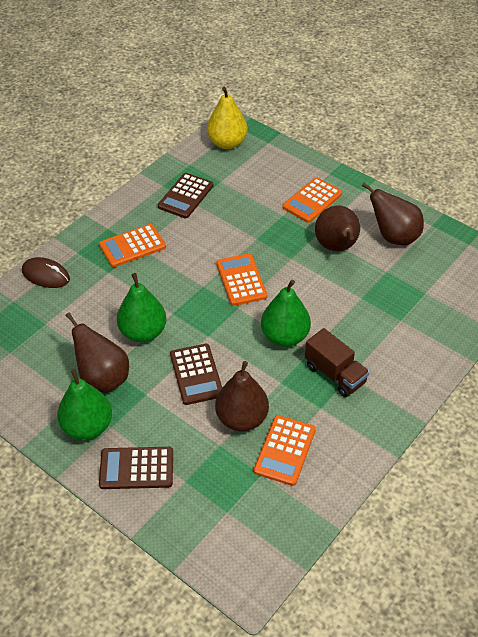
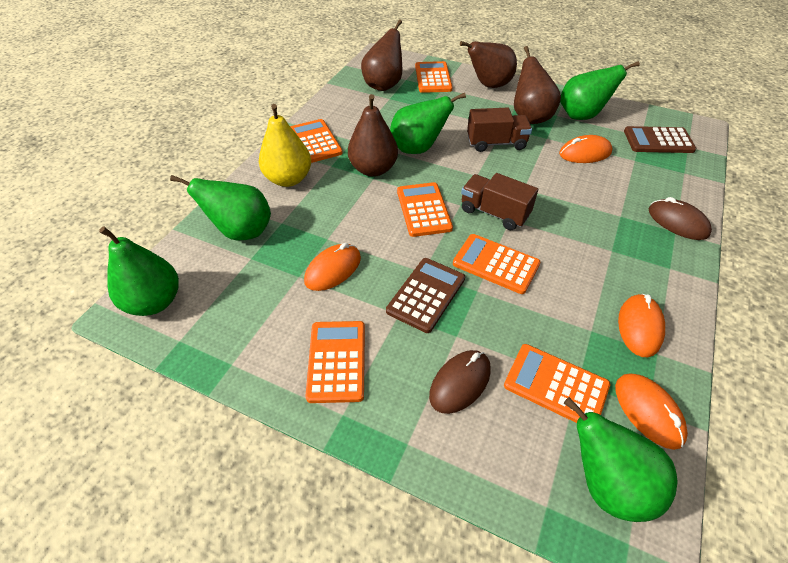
brown calculator: [99,447,173,489] [158,173,213,218] [170,344,222,405] = 3 -> [386,258,465,333] [624,126,696,153] = 2
brown mouse: [22,257,70,288] = 1 -> [429,350,491,414] [649,197,712,240] = 2
brown truck: [305,328,370,397] = 1 -> [461,173,538,230] [467,108,532,152] = 2
green pear: [57,369,112,440] [117,273,167,342] [261,280,311,347] = 3 -> [99,227,179,316] [170,175,271,240] [390,93,466,154] [560,61,640,120] [564,397,678,522] = 5
orange calculator: [99,224,166,267] [216,254,267,306] [254,415,316,486] [282,177,342,223] = 4 -> [290,119,343,163] [305,321,365,403] [397,182,453,237] [415,61,452,93] [453,234,540,294] [504,344,610,423] = 6
orange mouse: none = 0 -> [304,243,361,291] [559,135,613,163] [615,373,688,450] [618,294,665,357] = 4

